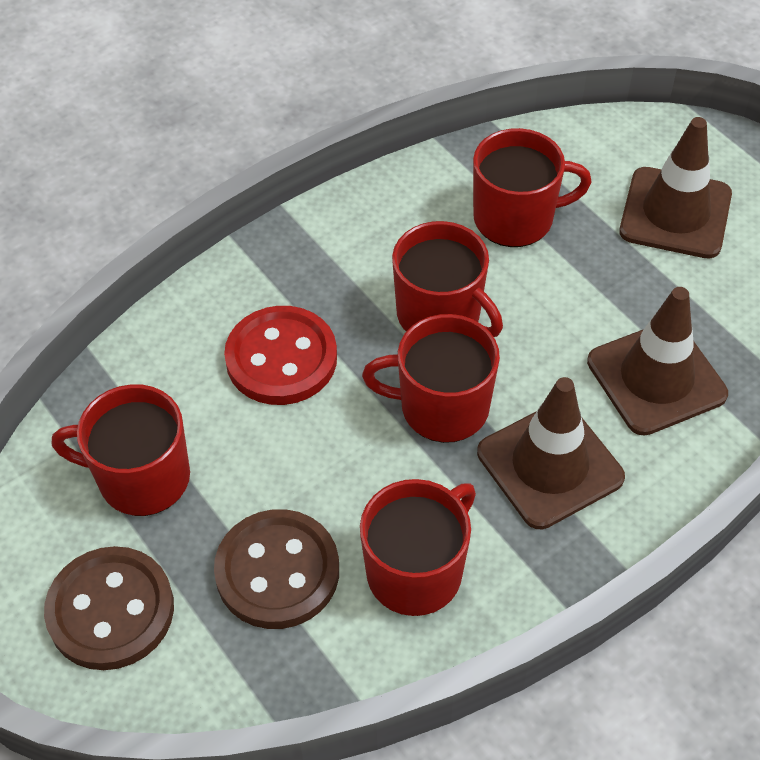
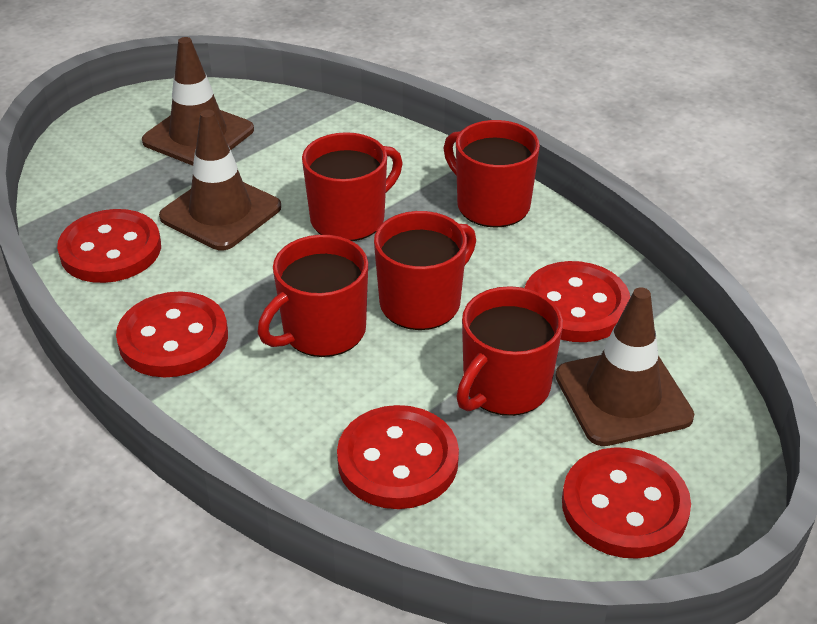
brown button: [44,546,174,670] [214,509,339,629] = 2 -> none = 0
red button: [224,306,337,405] = 1 -> [57,209,161,283] [116,291,228,377] [337,405,459,509] [525,261,630,342] [562,447,691,559] = 5

